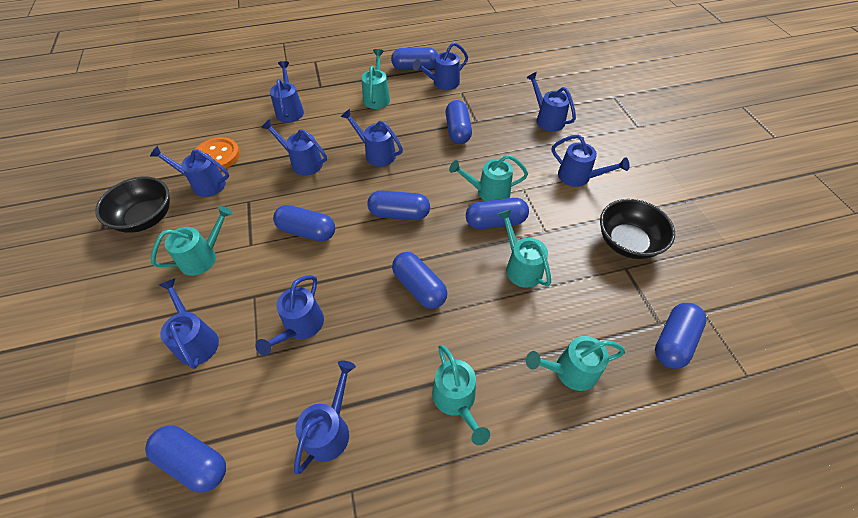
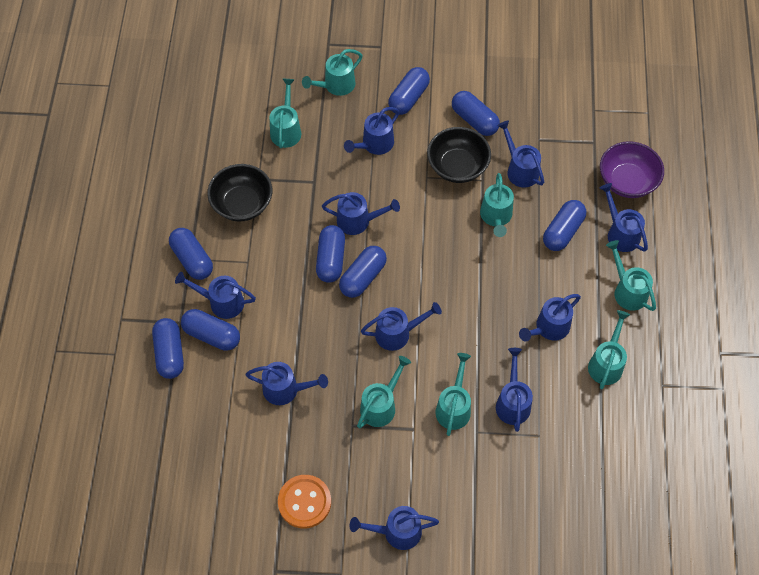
purple bowl: none = 0 -> [600,141,664,198] = 1
turquoise watering can: [151,206,233,276] [361,49,390,109] [432,345,490,445] [449,155,528,201] [498,209,551,288] [526,336,625,391] = 6 -> [270,79,301,148] [302,49,363,96] [357,356,411,428] [435,353,471,436] [480,173,514,237] [588,310,630,389] [606,240,656,311] = 7

